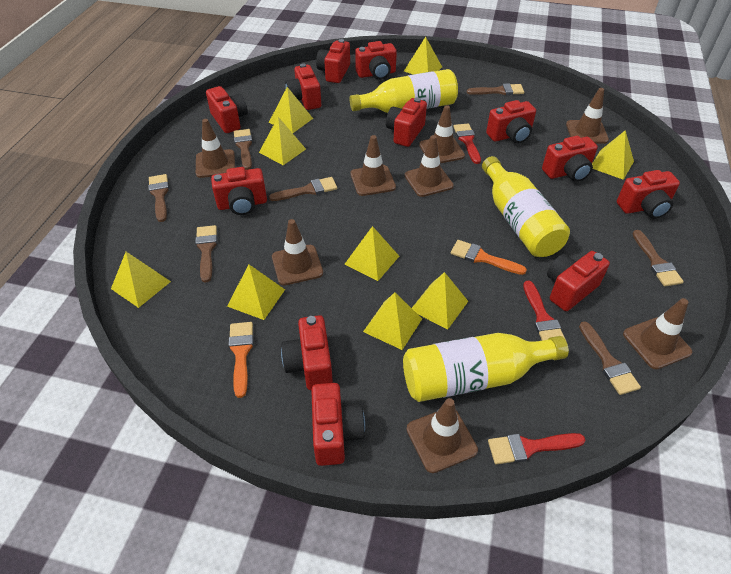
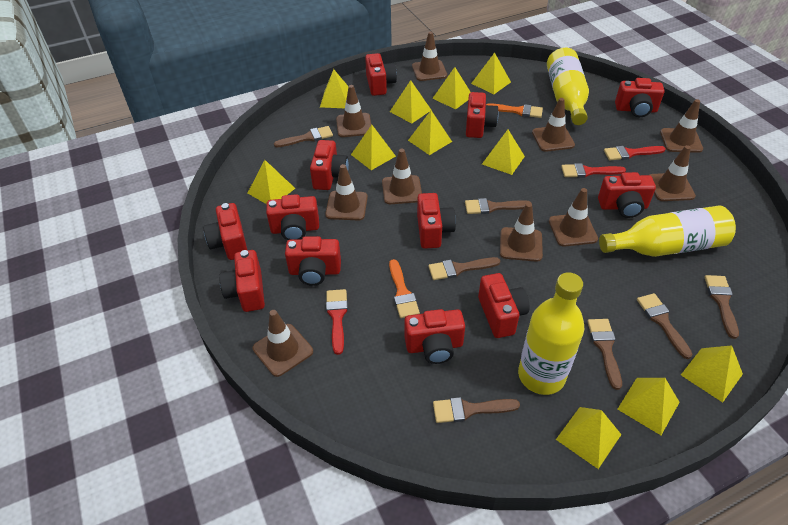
brown traffic cone: [196,119,235,178] [272,219,323,285] [351,135,396,196] [405,135,454,197] [406,398,478,473] [419,105,465,163] [566,88,609,144] [623,298,692,369] = 8 -> [253,310,313,377] [325,164,368,221] [336,85,371,137] [382,149,422,204] [412,32,447,81] [500,203,543,262] [532,98,575,152] [549,188,598,247] [650,145,696,201] [660,99,703,153] = 10
yellow pyramid: [111,252,171,308] [227,265,285,320] [259,117,306,165] [269,87,313,133] [344,226,399,281] [363,292,422,350] [404,37,442,75] [412,272,468,330] [592,130,634,180] = 9 -> [248,160,295,204] [320,69,349,108] [351,125,396,170] [390,80,431,124] [408,110,452,155] [432,67,470,109] [471,53,511,94] [482,130,525,175] [556,407,622,469] [617,378,680,435] [681,345,743,402] = 11

